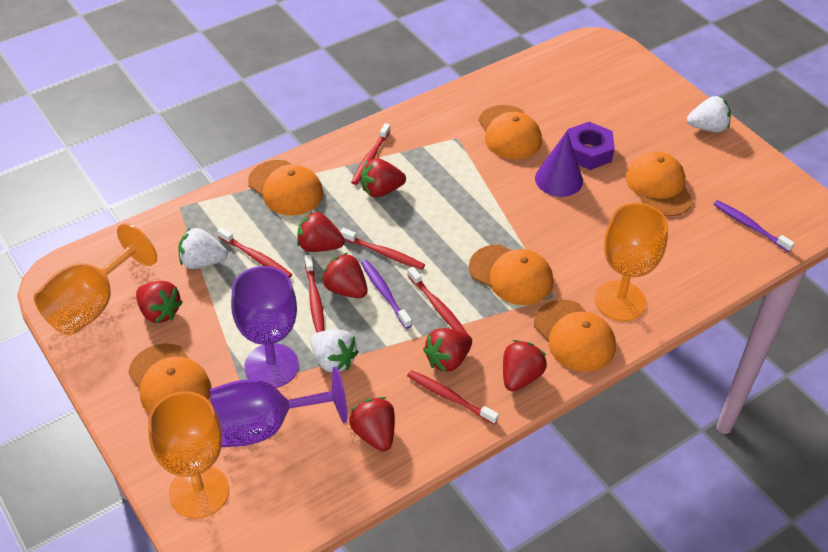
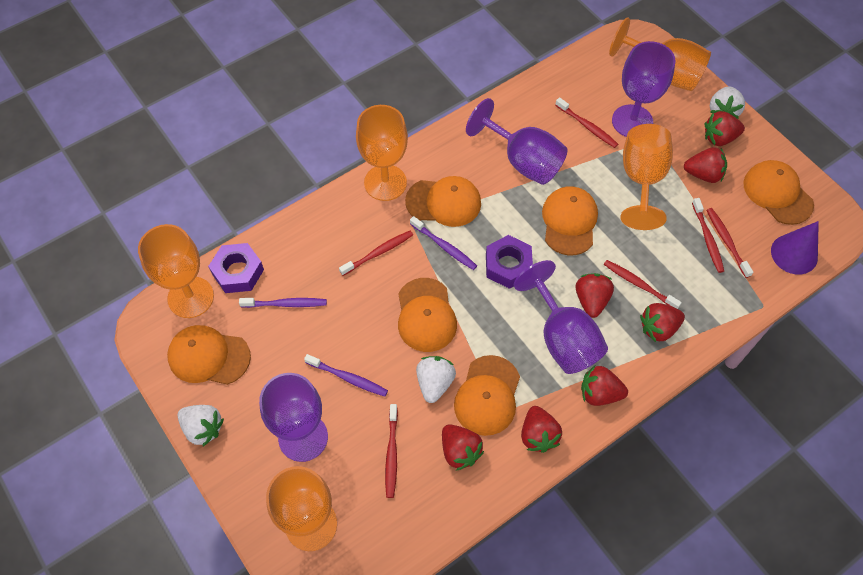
orange goblet: [34,223,157,336] [148,391,229,519] [595,203,668,321] = 3 -> [138,224,214,318] [266,466,337,551] [356,105,408,201] [609,17,711,91] [620,124,673,230] = 5
purple goblet: [209,367,347,447] [231,266,299,388] = 2 -> [259,373,328,462] [466,98,568,185] [514,260,608,374] [612,41,675,137] = 4
purple nut: [567,122,615,170] = 1 -> [208,243,264,293] [486,235,533,289] = 2
purple toothbrush: [361,260,412,329] [714,200,795,252] = 2 -> [239,298,327,308] [304,354,388,397] [410,216,477,270] = 3

